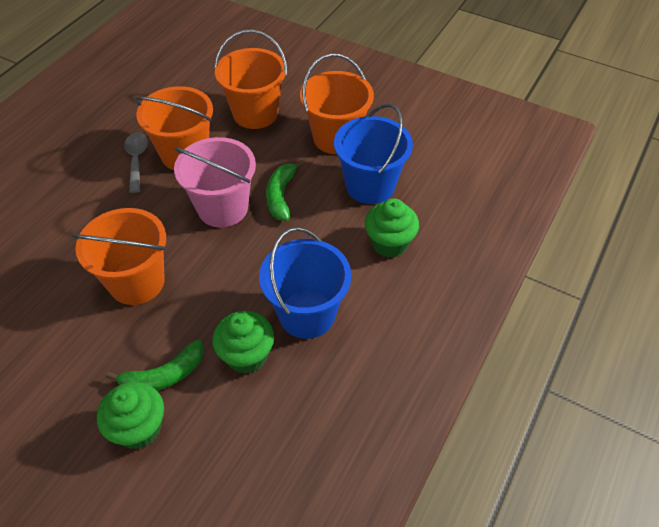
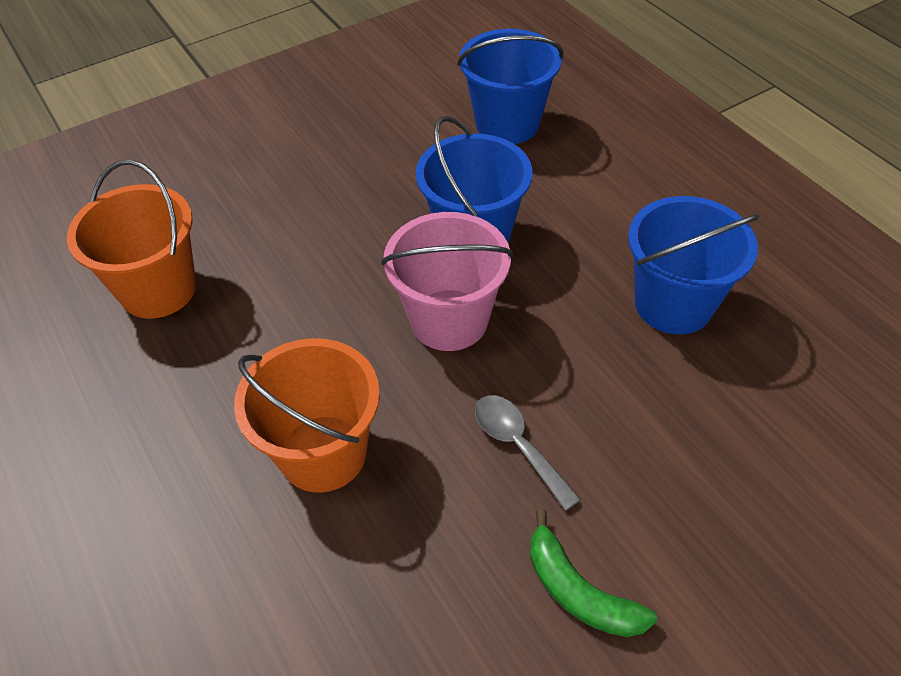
blue bucket: [259,227,351,339] [334,104,413,204] = 2 -> [416,116,533,243] [457,29,564,144] [628,196,759,334] = 3
green banana: [106,340,204,391] [266,160,304,221] = 2 -> [530,509,657,637] = 1
green cupcake: [97,382,164,449] [212,311,274,374] [365,198,419,258] = 3 -> none = 0
orange bucket: [72,208,166,305] [135,86,213,170] [215,29,287,129] [300,53,374,154] = 4 -> [67,160,196,319] [234,338,380,493] = 2

